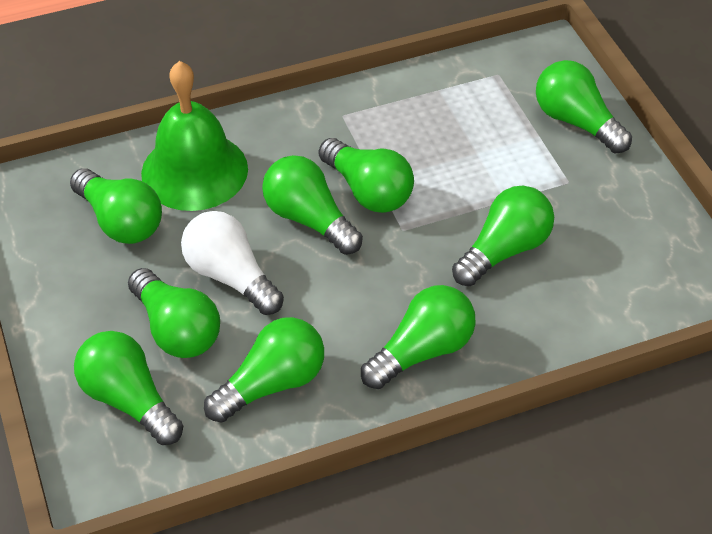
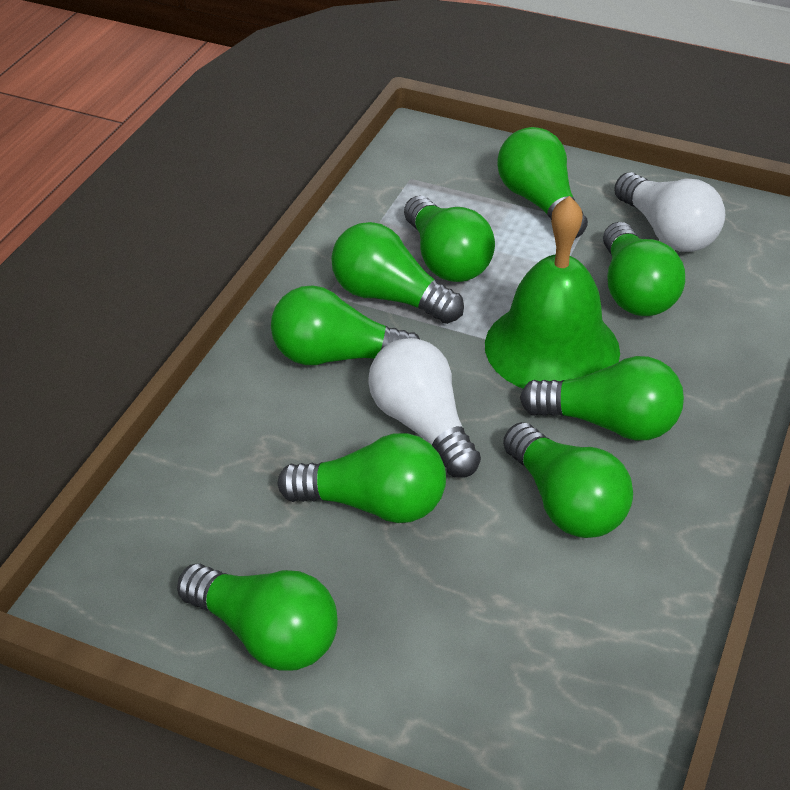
white light bulb: [181,211,284,315] = 1 -> [368,338,481,478] [614,172,725,252] = 2

